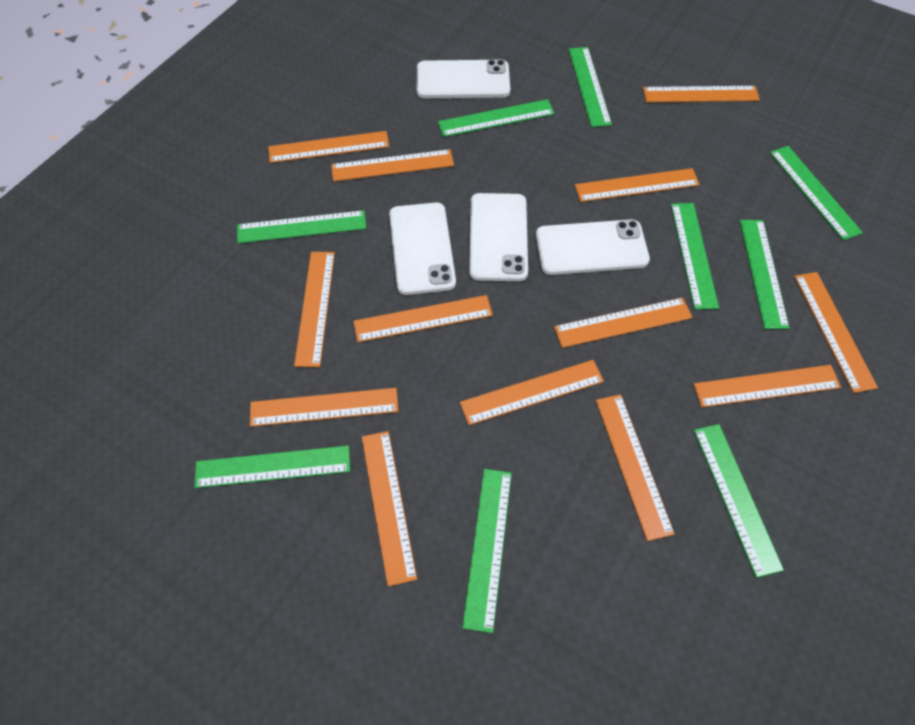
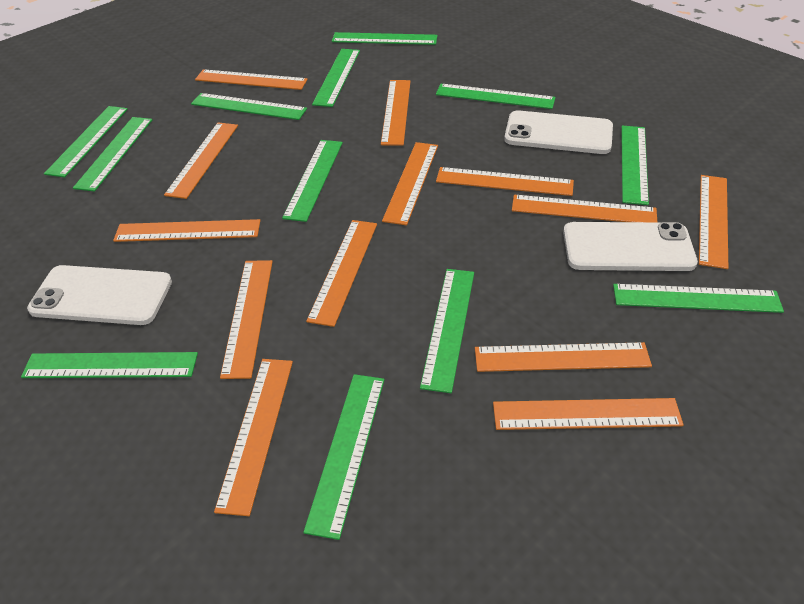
green ruler: [195,446,350,488] [237,210,366,243] [438,99,555,137] [462,469,512,633] [568,47,612,127] [671,203,719,310] [694,424,784,578] [740,220,789,329] [770,146,863,240] = 9 -> [21,352,198,378] [44,106,128,178] [73,117,152,192] [191,93,307,120] [282,140,343,222] [303,374,384,540] [312,49,360,107] [332,32,438,45] [420,269,474,393] [436,84,555,109] [613,284,784,313] [621,126,649,205] = 12
white phone: [389,202,456,295] [417,59,510,98] [469,193,528,281] [536,219,650,275] = 4 -> [27,265,172,325] [504,110,613,154] [563,222,698,271] = 3

